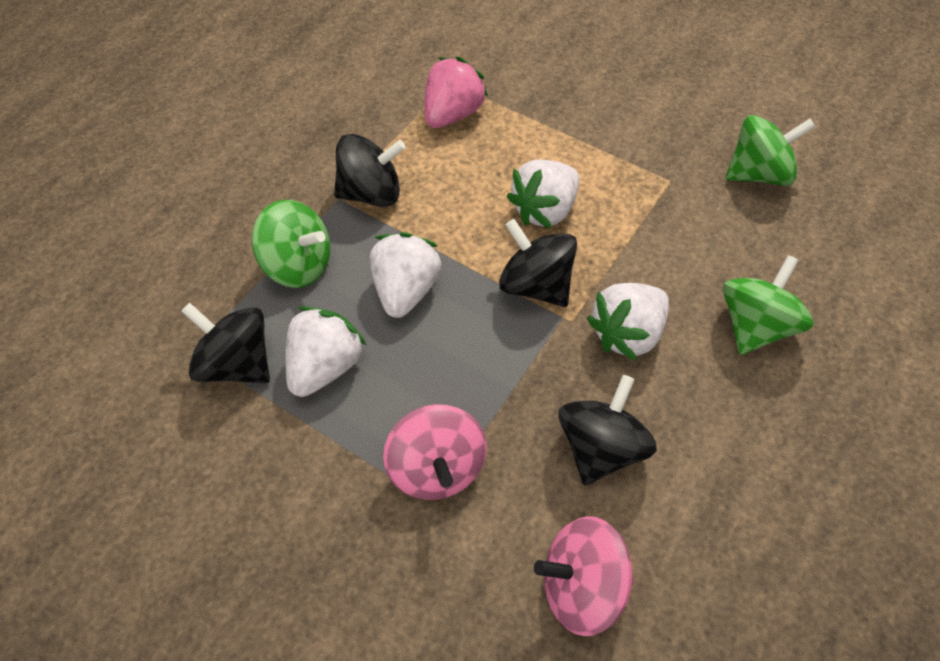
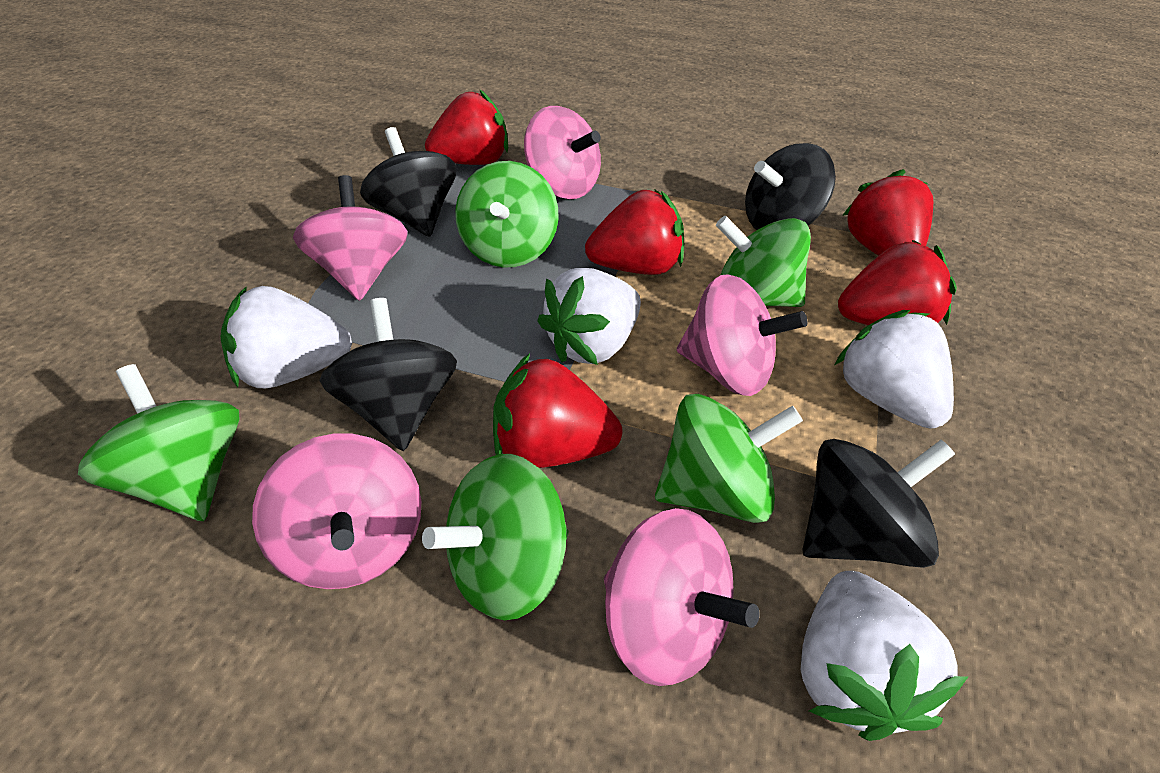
green spinning top: [252,200,330,288] [723,255,814,355] [726,115,816,186] = 3 -> [78,364,240,521] [422,454,569,620] [455,161,559,268] [655,394,803,523] [716,216,811,307] = 5
pink spinning top: [383,404,487,500] [534,516,634,636] = 2 -> [252,433,421,589] [293,175,408,301] [524,106,601,199] [604,508,760,686] [677,274,807,396] = 5
pink strawberry: [424,57,488,128] = 1 -> none = 0
red strawberry: none = 0 -> [425,89,508,165] [493,353,622,468] [585,189,684,275] [838,240,957,325] [842,169,933,256] = 5

